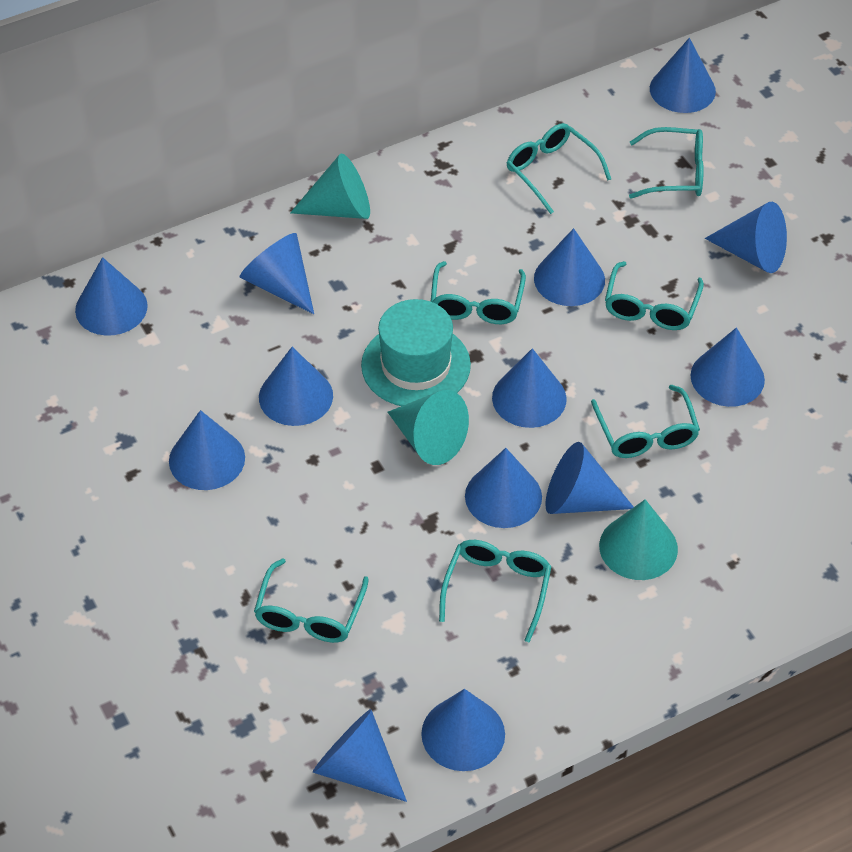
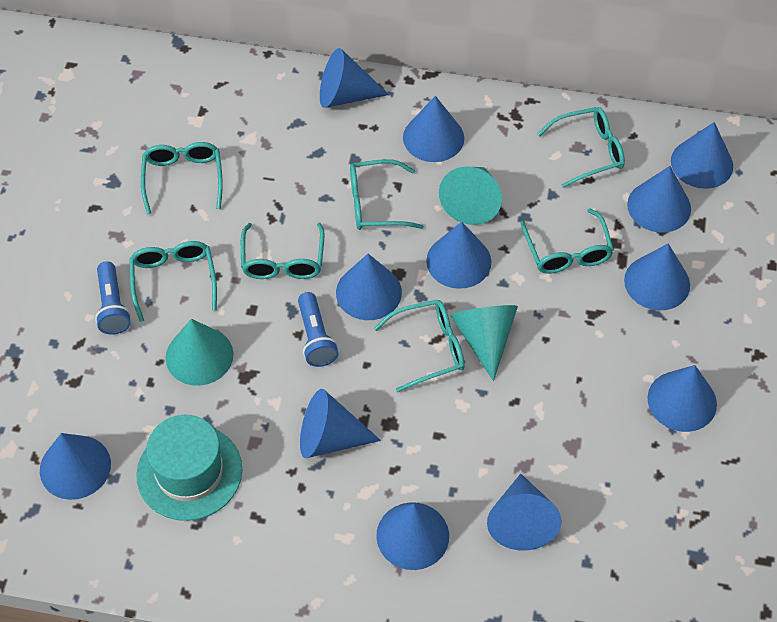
blue cone: [75,257,148,336] [169,410,245,490] [240,233,314,314] [259,347,333,426] [313,709,407,802] [421,689,505,771] [465,448,542,528] [492,348,567,428] [534,228,605,306] [545,442,634,514] [650,38,716,113] [690,327,765,407] [705,202,787,273] = 13 -> [40,433,111,500] [300,389,381,458] [320,48,389,108] [336,254,402,320] [376,502,449,570] [403,96,464,162] [426,222,491,289] [487,474,562,551] [624,244,690,310] [627,166,691,233] [648,365,717,432] [671,122,733,189] = 12
blue flashlight: none = 0 -> [95,261,131,335] [298,292,339,367] = 2

